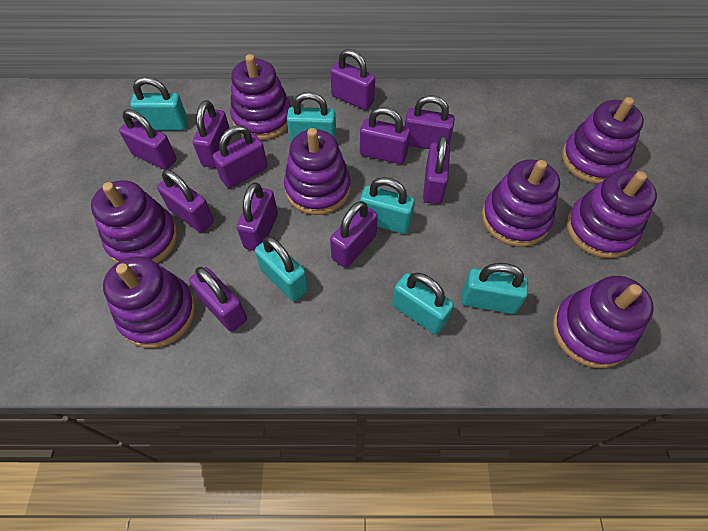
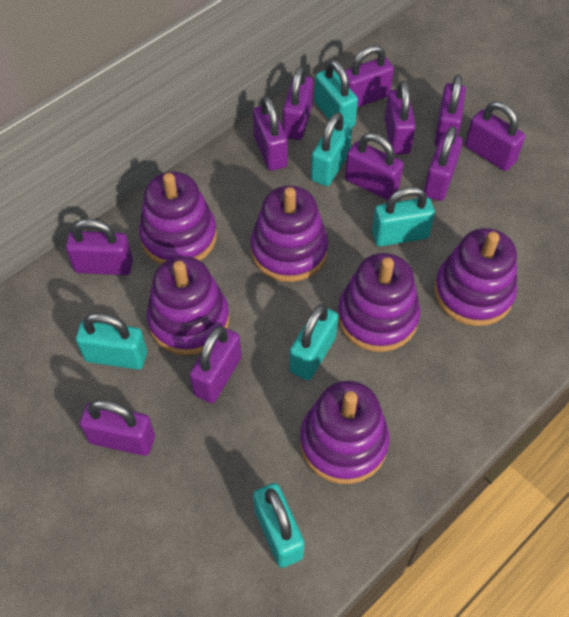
purple stacking toy: [91,180,178,263] [103,256,196,348] [230,54,291,140] [284,128,351,215] [482,159,560,247] [552,276,654,368] [562,97,644,184] [566,170,657,258] = 8 -> [139,172,217,264] [147,256,230,355] [250,186,328,282] [300,381,389,484] [338,253,420,352] [434,228,517,326] = 6

